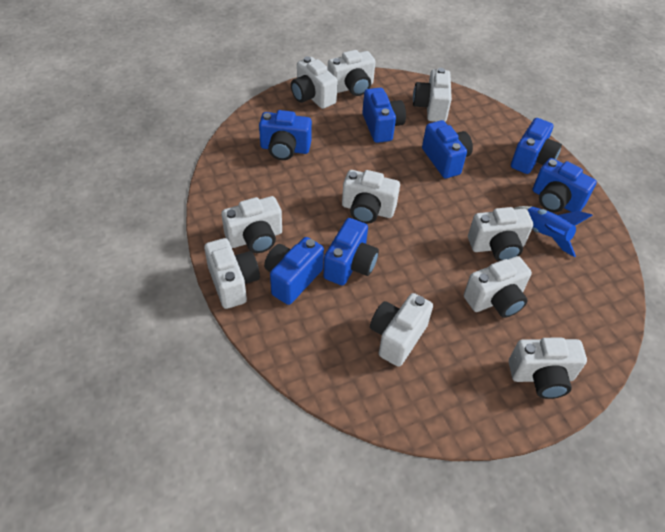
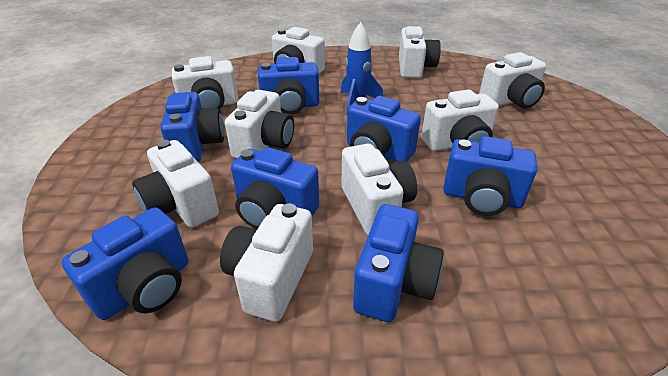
white camera: [204,238,260,309] [222,196,282,253] [291,57,338,109] [328,50,375,96] [342,170,400,224] [370,293,433,367] [413,68,452,122] [464,256,532,318] [468,207,533,261] [509,338,587,399] = 10 -> [132,140,219,228] [172,56,239,109] [220,203,313,322] [225,90,294,159] [272,27,325,74] [342,144,417,235] [399,26,441,78] [421,90,499,151] [479,52,546,109] = 9

